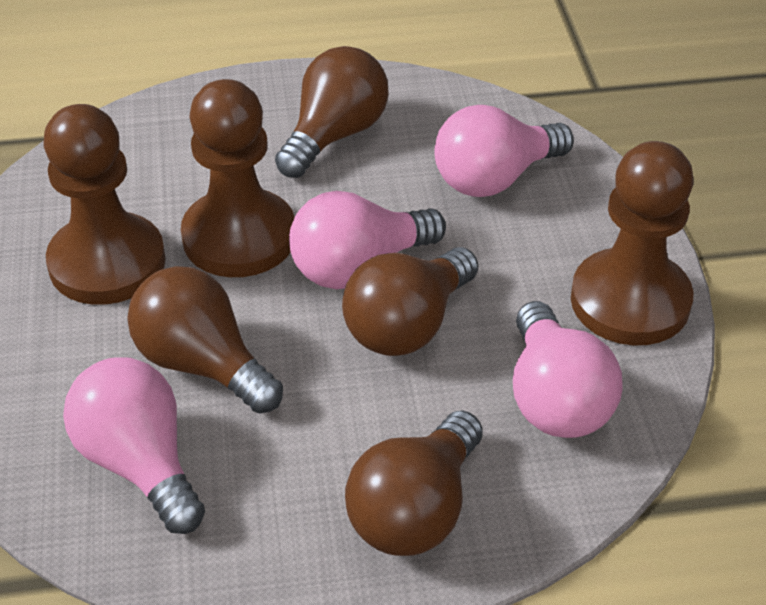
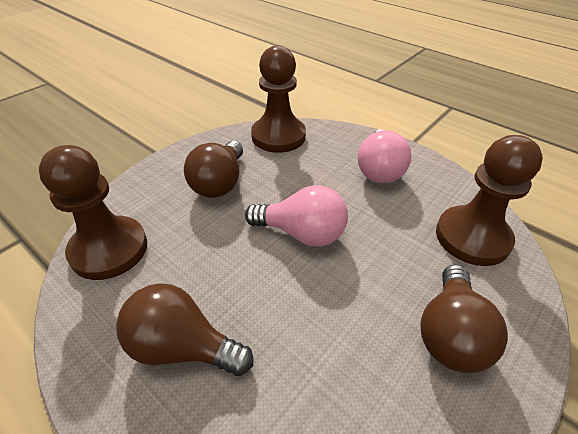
brown light bulb: [127,266,283,413] [275,46,389,178] [342,247,478,356] [345,410,483,556] = 4 -> [116,283,253,376] [184,141,243,198] [420,264,508,373] = 3
pink light bulb: [63,357,205,534] [289,191,446,289] [434,105,574,197] [513,301,622,438] = 4 -> [245,185,348,247] [358,129,412,183] = 2

